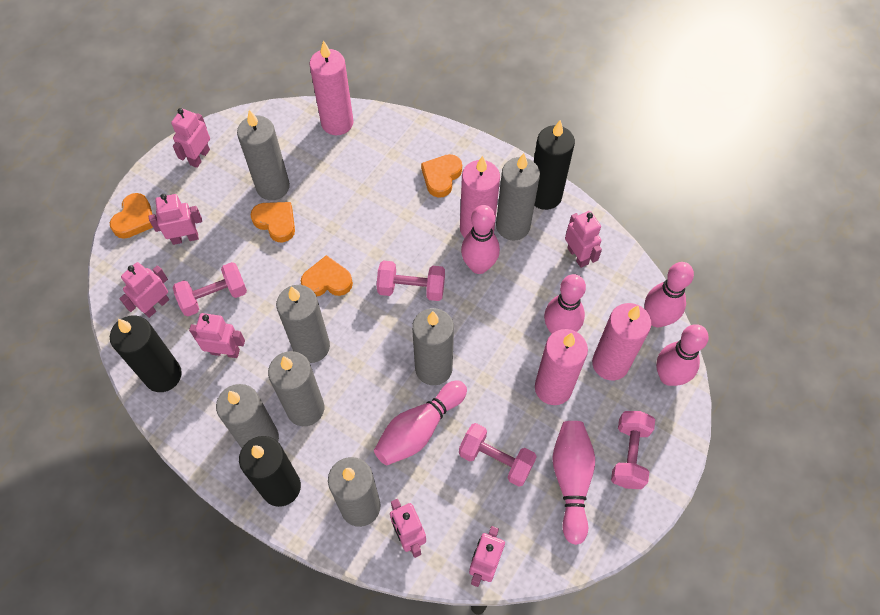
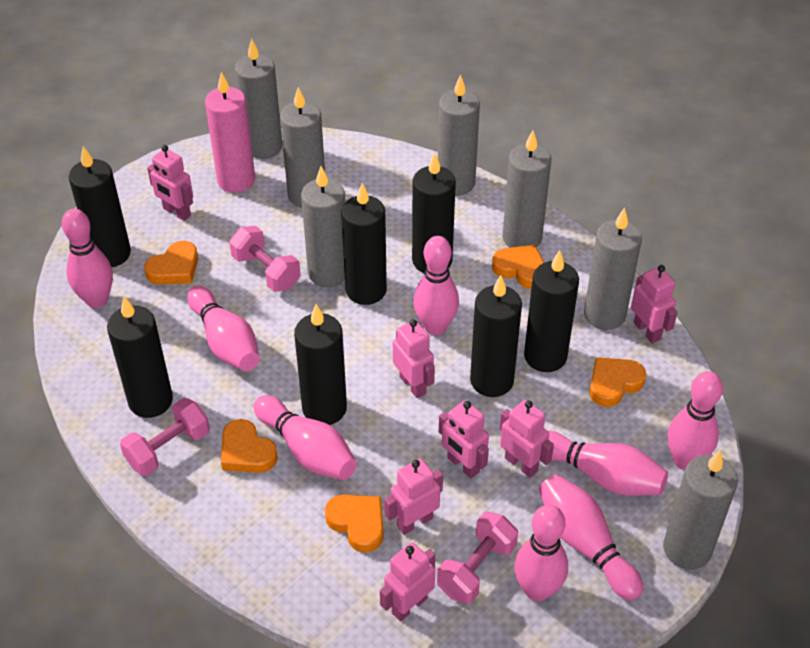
black candle: [110,316,182,392] [239,436,301,507] [534,120,575,210] = 3 -> [69,146,131,267] [107,296,173,418] [294,304,347,425] [341,183,387,305] [412,153,456,273] [470,275,522,397] [524,250,579,372] = 7
orange heart: [110,193,153,239] [251,202,295,243] [301,255,353,297] [421,154,462,198] = 4 -> [144,241,198,285] [221,419,278,473] [325,495,383,553] [492,245,544,289] [589,357,646,407] = 5
pink bowling pin: [374,380,467,465] [461,205,500,274] [544,274,586,334] [552,421,595,545] [645,262,694,327] [656,324,709,386] = 6 -> [62,209,113,308] [187,286,260,371] [254,395,357,480] [414,236,459,335] [514,505,568,602] [539,474,644,600] [548,431,668,496] [667,371,723,470] = 8
pink candle: [309,40,354,135] [460,156,500,238] [535,329,588,405] [592,303,651,380] = 4 -> [205,72,255,193] = 1
pink dumbbell: [173,262,247,316] [376,260,445,301] [459,423,537,487] [611,411,655,489] = 4 -> [120,398,210,476] [229,226,301,292] [437,512,518,604] = 3

